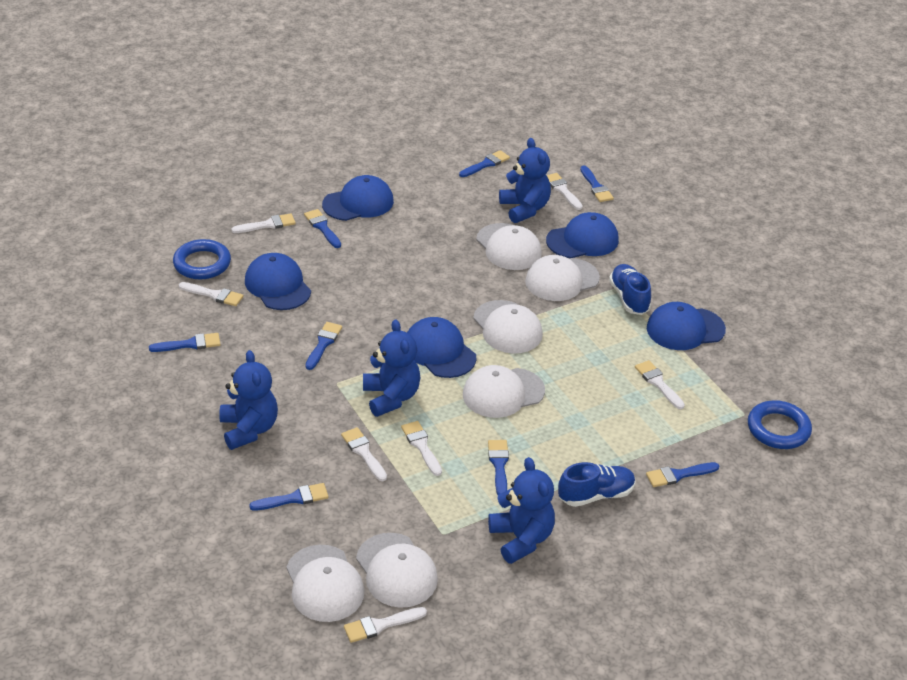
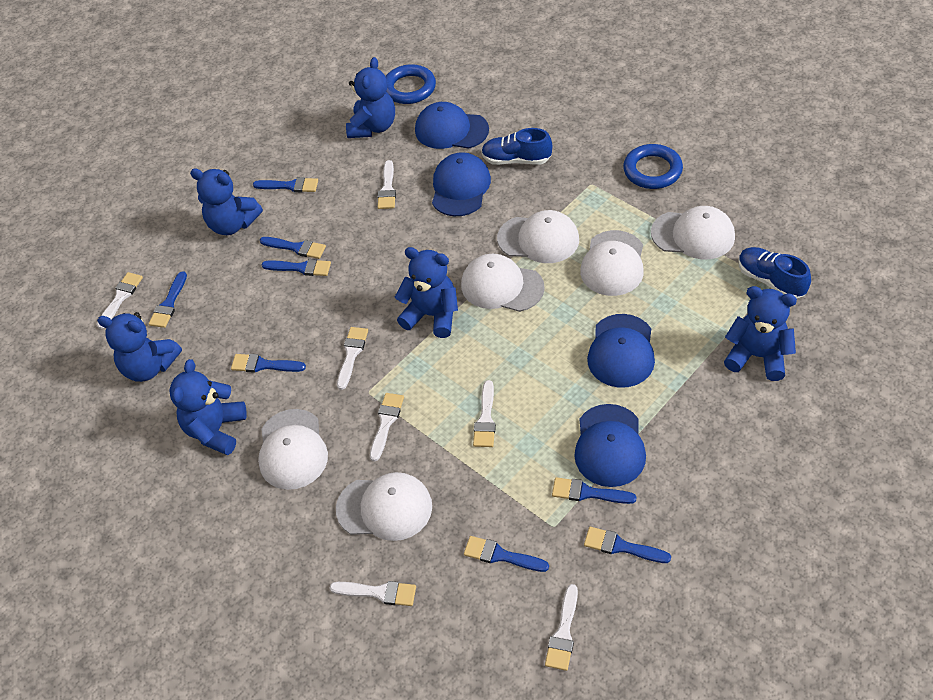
blue cap: [245,253,311,310] [322,175,394,221] [407,317,476,378] [546,212,619,258] [647,302,726,350] = 5 -> [415,102,489,149] [432,152,491,216] [574,404,646,487] [587,314,655,388] = 4
blue teddy bear: [219,350,278,450] [363,319,420,417] [488,457,555,564] [499,138,551,223] = 4 -> [97,312,182,382] [169,359,247,455] [190,169,263,235] [346,57,395,138] [395,247,458,338] [724,286,797,381] = 6

